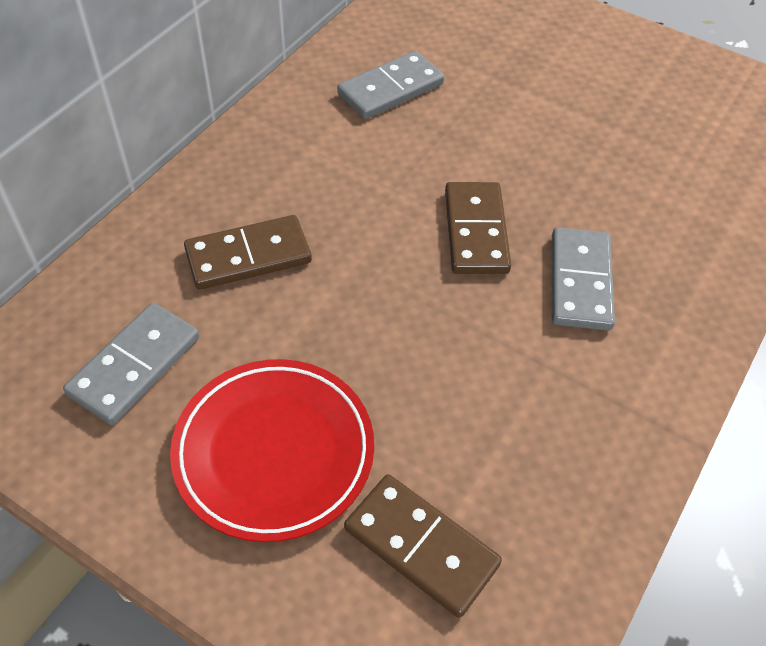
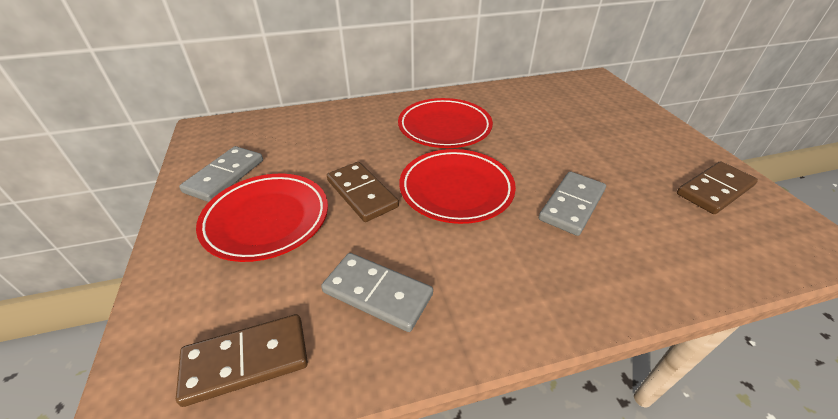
red plate: [170,359,374,542] = 1 -> [196,174,328,262] [398,98,493,148] [399,149,516,224] = 3

